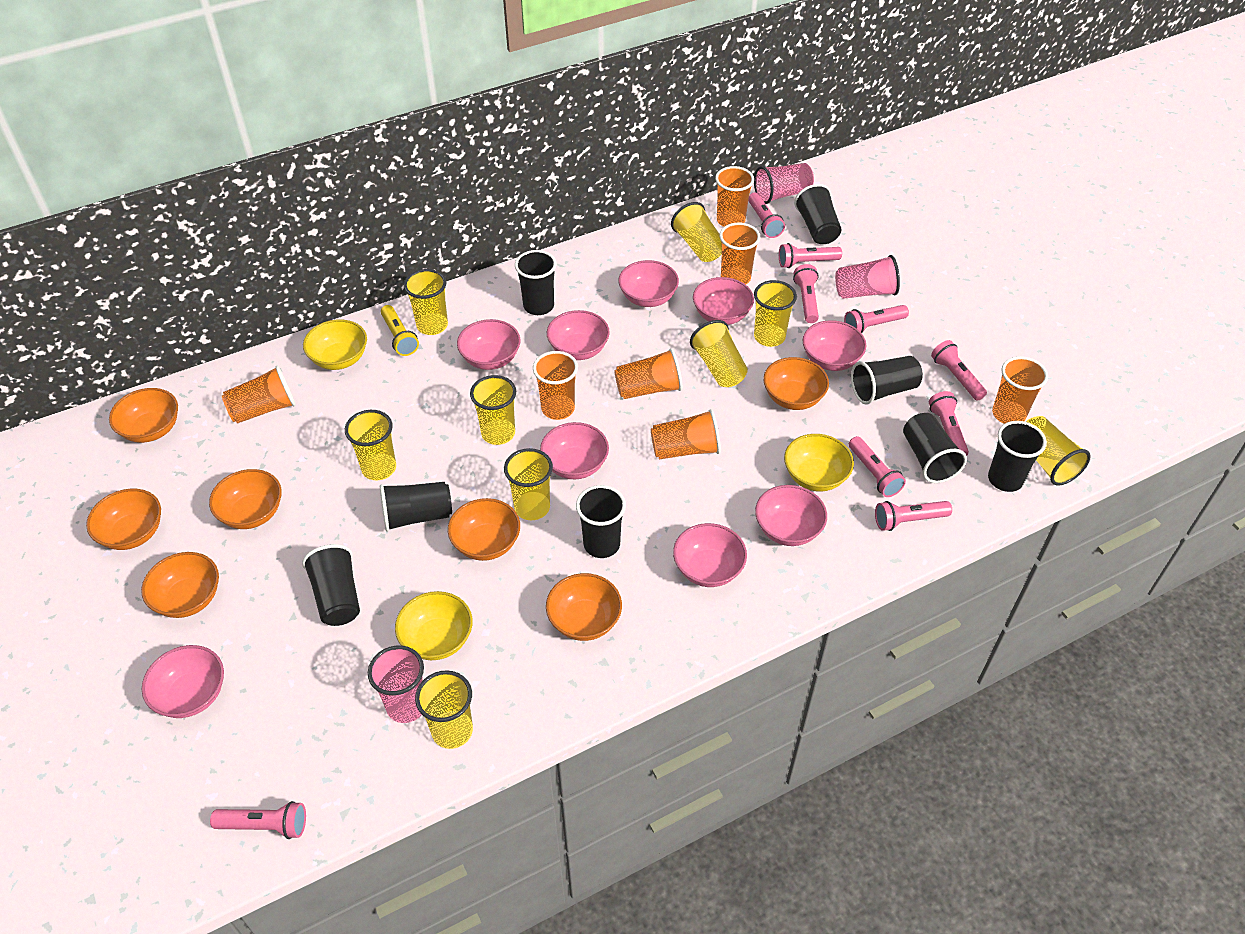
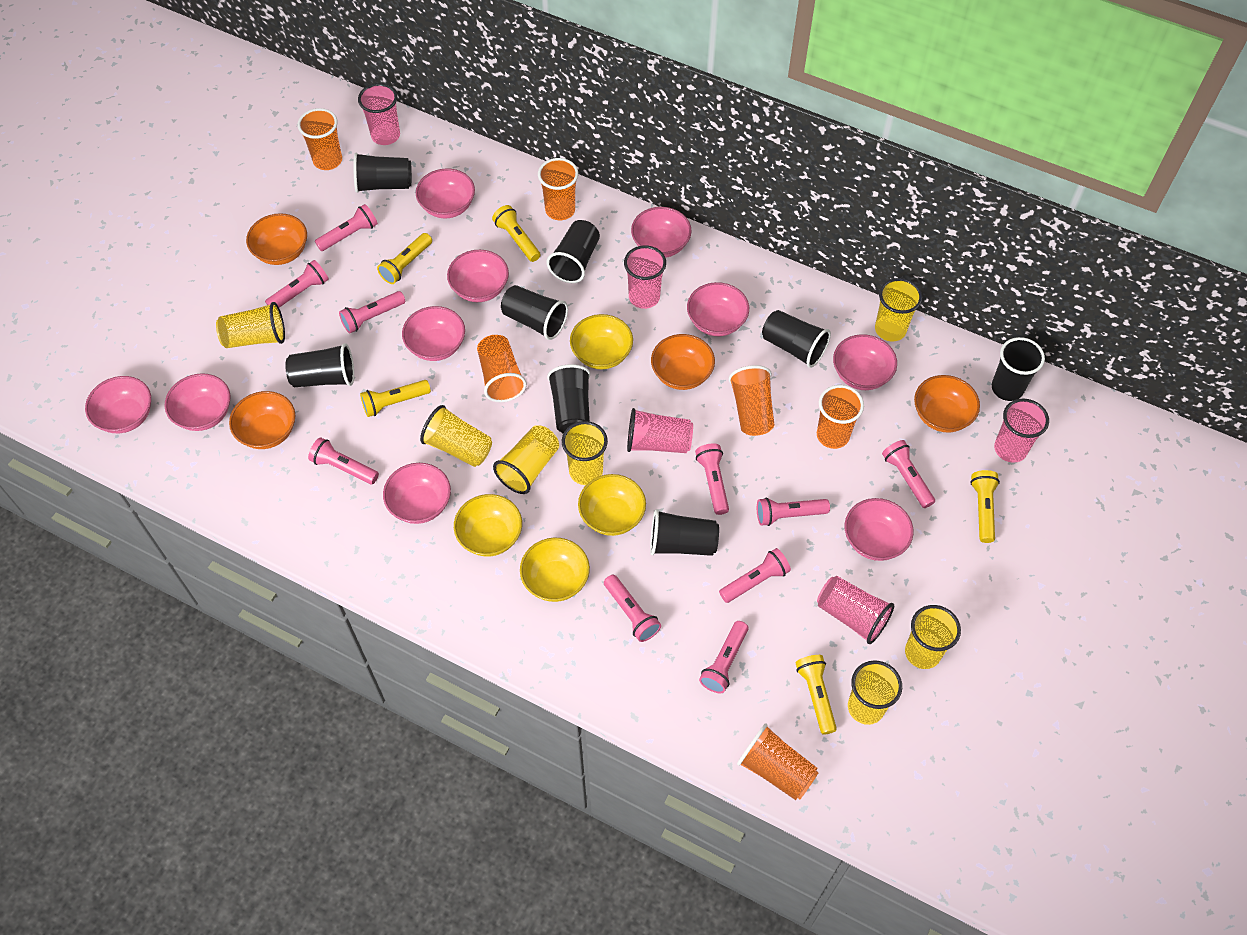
orange bowl: [86,489,161,550] [109,388,178,443] [141,552,219,618] [209,469,282,529] [448,498,520,561] [546,573,622,641] [763,357,829,410] = 7 -> [229,391,295,449] [246,213,307,265] [651,334,715,390] [914,375,980,433] = 4
orange cup: [222,365,296,424] [533,351,578,420] [615,348,682,399] [651,409,721,459] [715,166,754,227] [719,222,760,284] [992,356,1048,424] = 7 -> [297,108,342,170] [477,335,527,402] [538,158,578,220] [729,365,774,436] [737,723,818,800] [817,385,864,449] = 6
pink bowl: [142,645,224,718] [457,319,520,370] [540,422,609,479] [547,310,610,360] [618,260,679,307] [673,523,747,587] [693,277,754,325] [755,485,827,546] [803,320,866,371] = 9 -> [85,376,151,433] [165,373,230,431] [383,463,451,524] [402,306,465,361] [416,169,475,218] [447,250,509,302] [631,207,692,258] [687,282,749,336] [833,334,897,390] [845,498,914,561] = 10
pink cup: [368,646,424,723] [754,163,814,204] [835,255,900,299] = 3 -> [358,83,400,145] [624,245,666,309] [627,408,693,453] [817,576,894,644] [994,399,1049,463] = 5
pink flashlight: [210,801,306,839] [748,192,785,238] [779,243,842,268] [793,264,819,323] [844,305,909,333] [849,436,906,497] [875,501,952,531] [929,391,969,456] [931,340,987,401] = 9 -> [265,260,329,307] [308,437,379,484] [315,204,378,251] [339,291,405,333] [604,575,661,642] [695,443,729,515] [699,621,748,693] [719,548,791,603] [757,498,830,526] [882,440,935,508] = 10
yellow bowl: [303,319,367,370] [395,591,473,660] [784,434,854,492] = 3 -> [454,494,522,557] [520,538,590,602] [570,314,633,369] [578,474,646,536] = 4
yellow cup: [345,410,396,480] [404,269,448,335] [415,670,473,749] [470,375,516,445] [504,448,553,520] [671,202,722,262] [690,320,748,387] [754,280,797,347] [1026,416,1091,485] = 9 -> [216,302,285,348] [420,405,492,467] [493,425,559,494] [562,421,608,485] [848,660,902,725] [875,278,922,341] [905,605,961,669] = 7
yellow flashlight: [381,305,419,356] = 1 -> [360,380,431,417] [377,233,432,284] [492,205,541,262] [796,655,837,735] [970,470,1000,543] = 5

